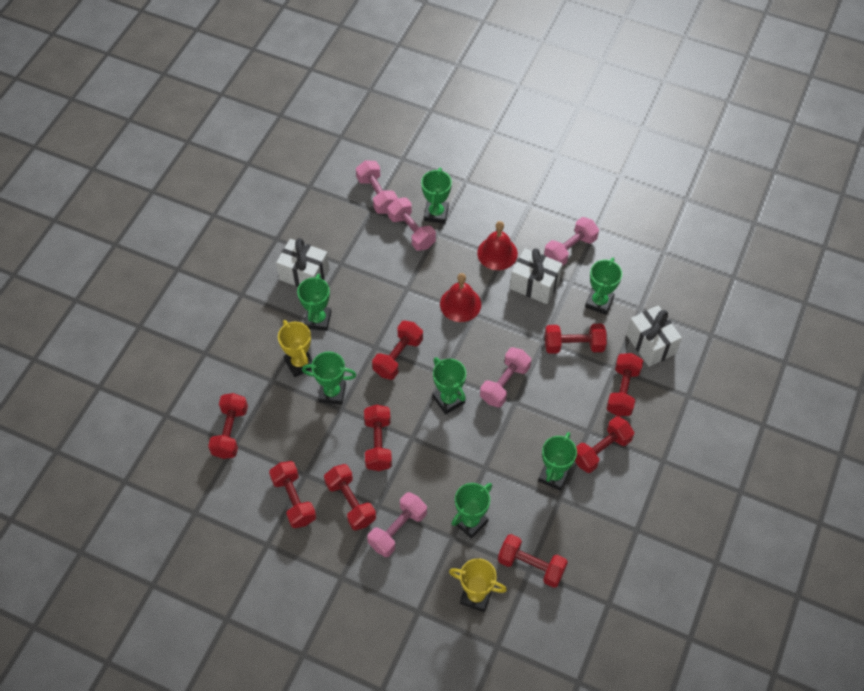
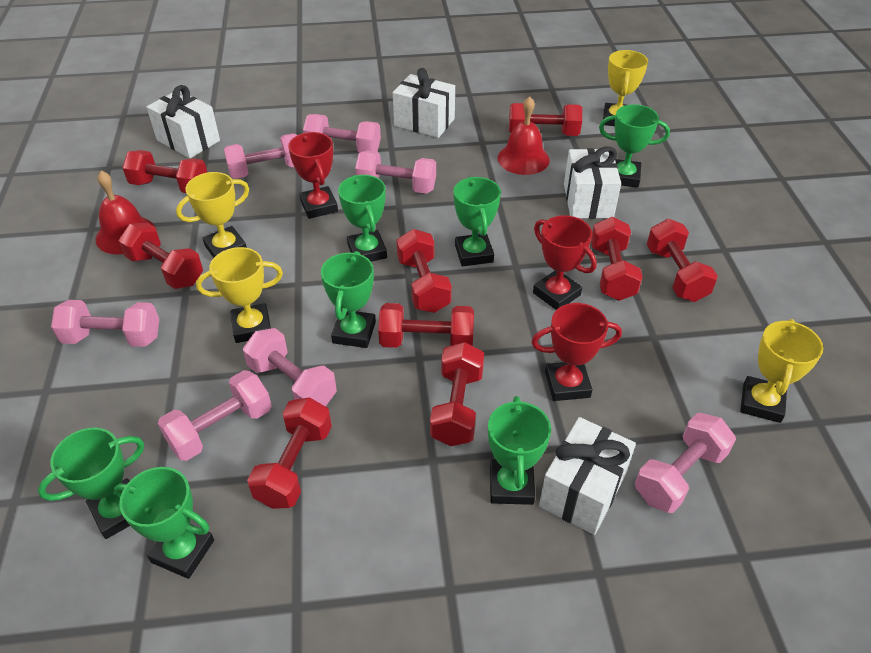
pink dumbbell: [356,161,398,214] [367,492,427,557] [388,198,436,251] [480,347,531,407] [544,217,599,266] = 5 -> [51,300,159,347] [158,370,272,461] [224,133,297,179] [243,328,337,407] [303,114,381,153] [355,150,436,194] [635,413,736,513] = 7
red trophy: none = 0 -> [288,132,338,219] [532,303,622,401] [533,215,597,310] = 3
white gift: [276,238,330,287] [510,248,563,304] [626,305,682,367] = 3 -> [147,85,220,158] [393,68,455,138] [539,417,636,535] [564,147,621,219] = 4
yellow trophy: [278,320,313,377] [449,558,507,612] = 2 -> [176,172,249,258] [196,247,283,343] [603,50,648,126] [740,319,823,423] = 4

